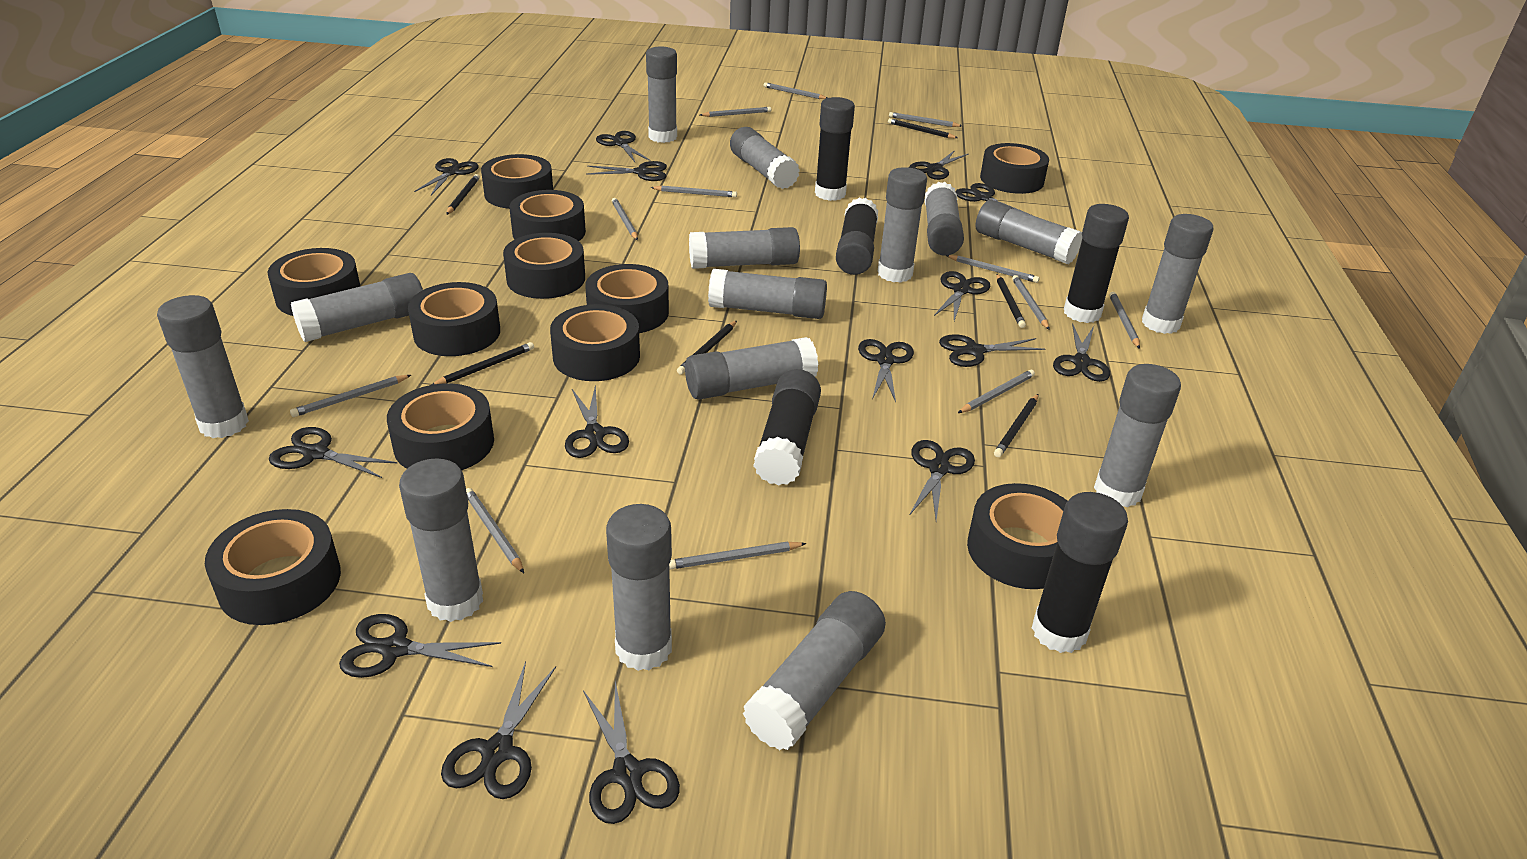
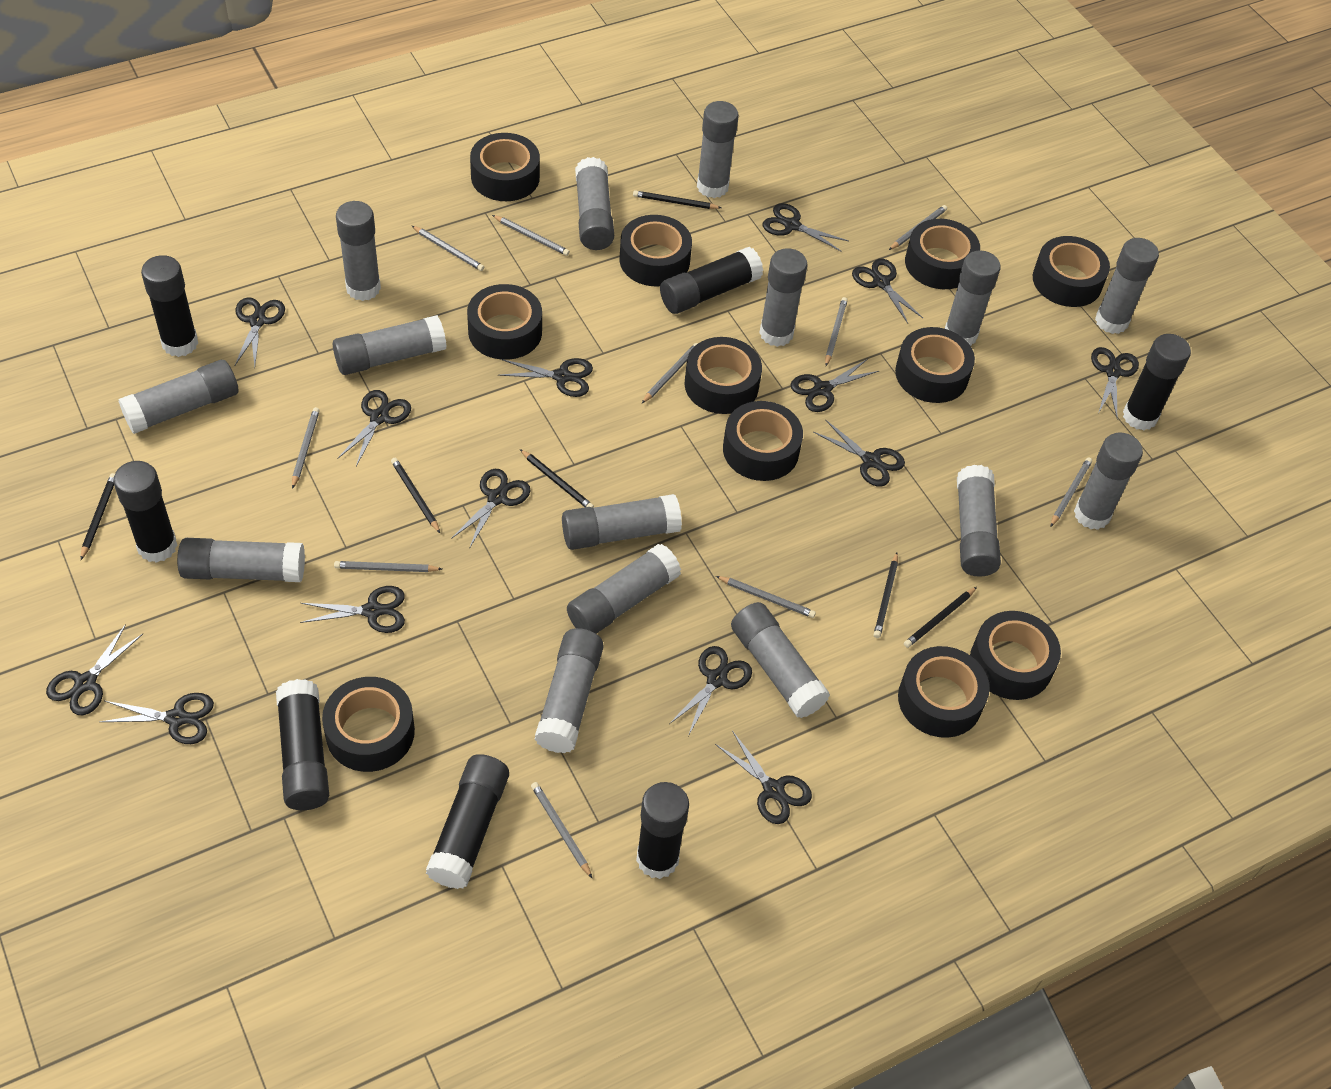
black glue stick: [753,369,821,486] [815,97,855,201] [836,198,878,275] [1032,492,1128,653] [1064,204,1129,323] = 5 -> [113,461,177,563] [141,255,198,357] [276,679,329,810] [426,754,509,889] [636,782,689,879] [660,247,763,314] [1123,334,1191,431] = 7
black scissors: [269,427,397,478] [339,614,501,678] [414,158,479,195] [441,661,556,799] [565,384,629,458] [583,681,680,824] [586,161,667,181] [596,131,650,162] [858,339,914,402] [909,150,969,180] [910,440,975,521] [934,271,990,321] [939,334,1045,367] [955,183,1031,215] [1053,323,1110,382] = 15 -> [46,624,143,715] [100,693,214,744] [235,297,285,367] [300,586,405,633] [338,390,411,466] [451,469,531,549] [498,358,593,397] [669,646,752,736] [715,731,812,824] [763,203,849,252] [790,359,879,412] [813,419,905,487] [852,259,923,323] [1091,347,1139,417] = 14
grey pencil: [290,375,411,417] [466,488,524,573] [612,198,638,240] [650,186,737,198] [669,542,806,569] [700,107,771,117] [764,82,827,99] [889,112,962,127] [946,255,1040,283] [958,370,1035,413] [1012,275,1050,330] [1109,292,1140,349] = 12 -> [292,407,320,489] [334,561,442,572] [412,226,484,271] [492,215,570,256] [531,782,592,878] [642,343,698,403] [716,576,816,618] [825,297,848,366] [889,205,947,250] [1051,458,1092,526] = 10

